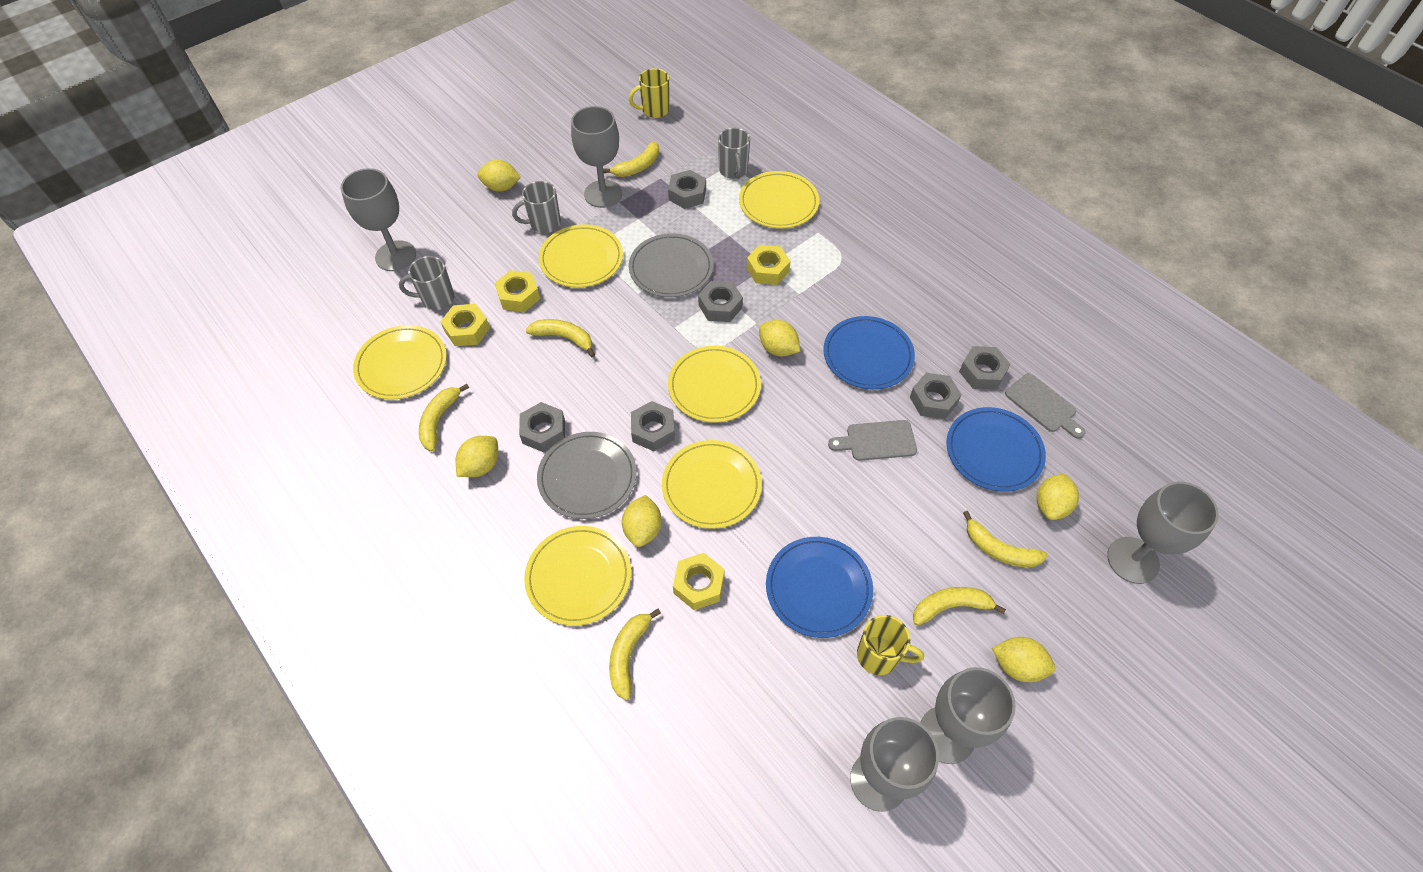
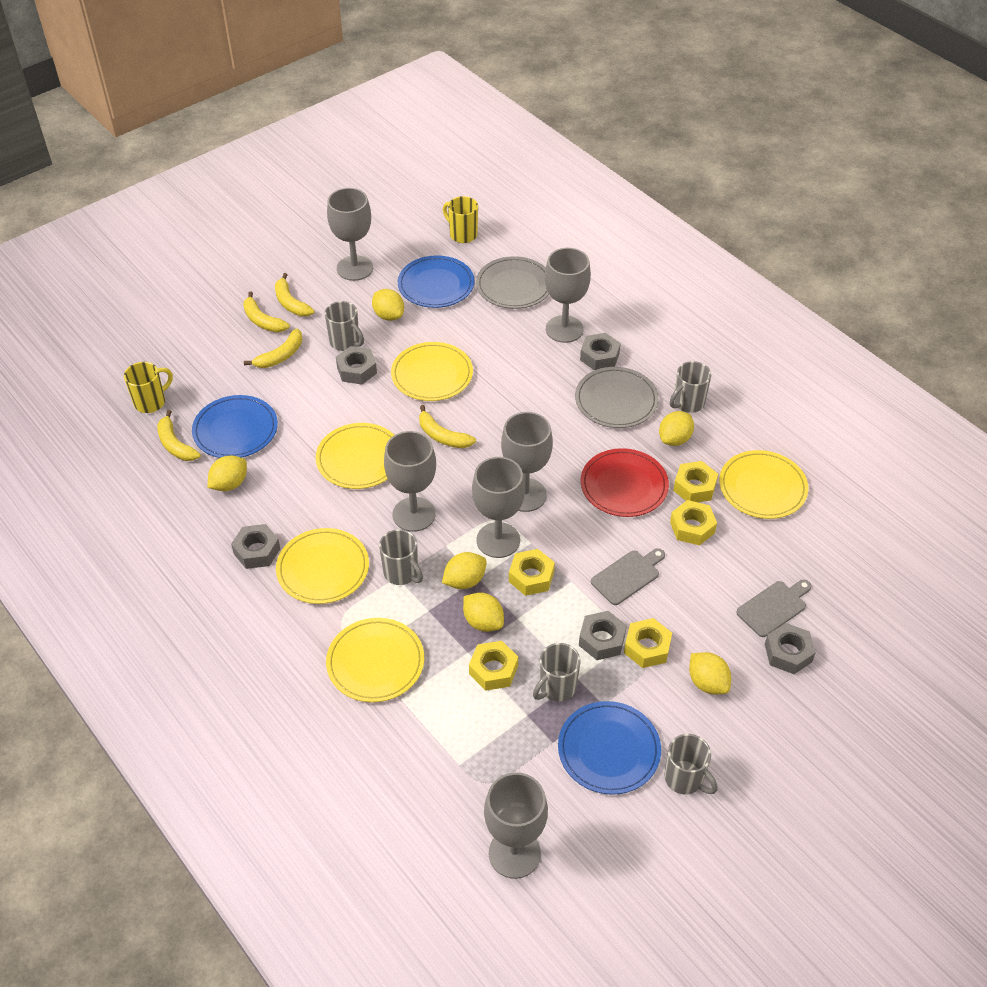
grey goblet: [341,168,416,271] [571,106,622,208] [850,717,939,812] [920,667,1016,764] [1107,481,1219,584] = 5 -> [327,188,373,281] [384,431,436,532] [472,457,525,558] [484,772,548,879] [501,412,553,512] [545,248,591,343] = 6
grey mug: [399,256,455,310] [512,181,561,233] [718,128,750,179] = 3 -> [325,301,364,351] [379,529,423,585] [533,643,581,701] [664,734,717,794] [670,361,711,413] = 5
grey nut: [519,402,565,452] [631,401,675,451] [668,170,706,209] [698,281,743,322] [910,373,962,419] [959,346,1010,390] = 6 -> [231,524,281,569] [336,346,377,384] [579,611,627,660] [580,333,621,370] [765,623,816,674] = 5
red plate: none = 0 -> [581,448,669,517] = 1
yellow banana: [419,384,469,451] [526,319,595,357] [603,141,659,177] [609,609,661,700] [913,587,1006,626] [963,511,1048,567] = 6 -> [157,410,201,461] [243,291,290,332] [244,329,302,368] [275,273,315,316] [419,405,476,448] = 5
yellow nut: [440,304,490,346] [494,270,540,312] [673,553,725,610] [747,245,791,285] = 4 -> [469,641,518,691] [509,549,555,596] [624,618,672,668] [670,500,717,546] [673,461,718,502] = 5
yellow plate: [353,325,447,400] [524,526,631,626] [539,224,623,288] [662,440,762,529] [668,346,761,423] [739,171,819,228] = 6 -> [276,528,369,604] [316,423,394,489] [326,618,424,702] [391,342,473,401] [719,450,809,519] = 5

